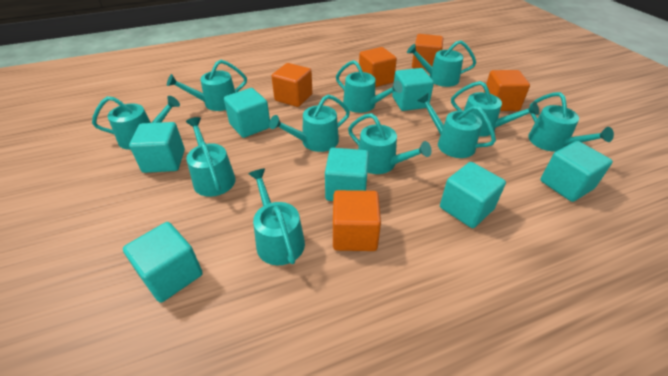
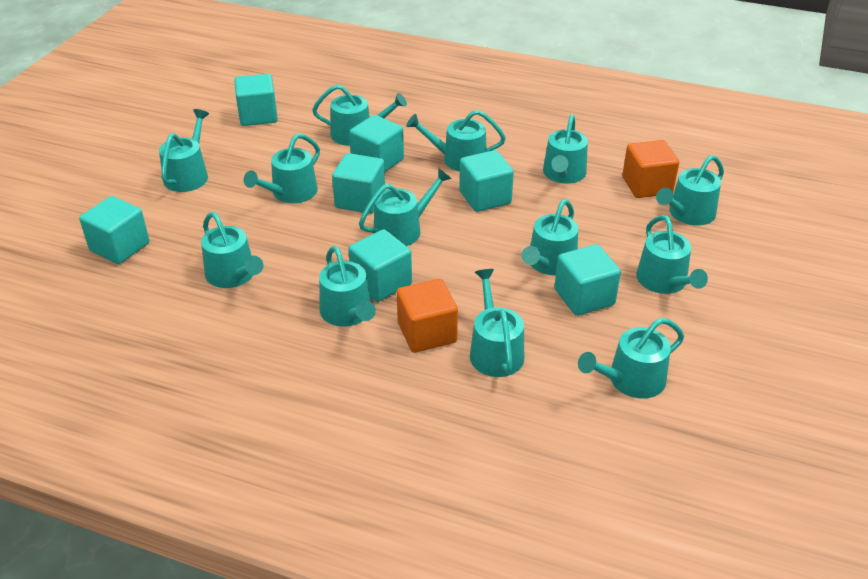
orange cube: [271,63,312,107] [333,190,381,251] [359,47,397,87] [412,34,443,70] [484,70,530,111] = 5 -> [397,279,458,353] [622,140,679,198] = 2
turquoise watering can: [92,96,180,150] [167,60,247,111] [186,117,236,197] [249,169,305,265] [269,94,350,152] [336,60,403,113] [348,113,432,174] [407,40,476,87] [417,93,496,158] [451,81,539,137] [528,92,614,152] = 11 -> [159,109,209,192] [201,212,264,288] [244,134,320,203] [312,84,407,146] [319,246,376,327] [359,168,452,246] [406,110,506,172] [470,269,524,377] [522,199,578,275] [543,114,588,184] [578,318,684,399] [636,215,708,294] [656,155,724,226] = 13

